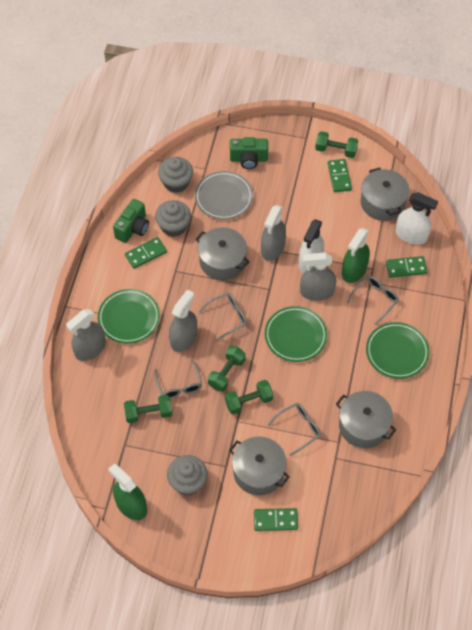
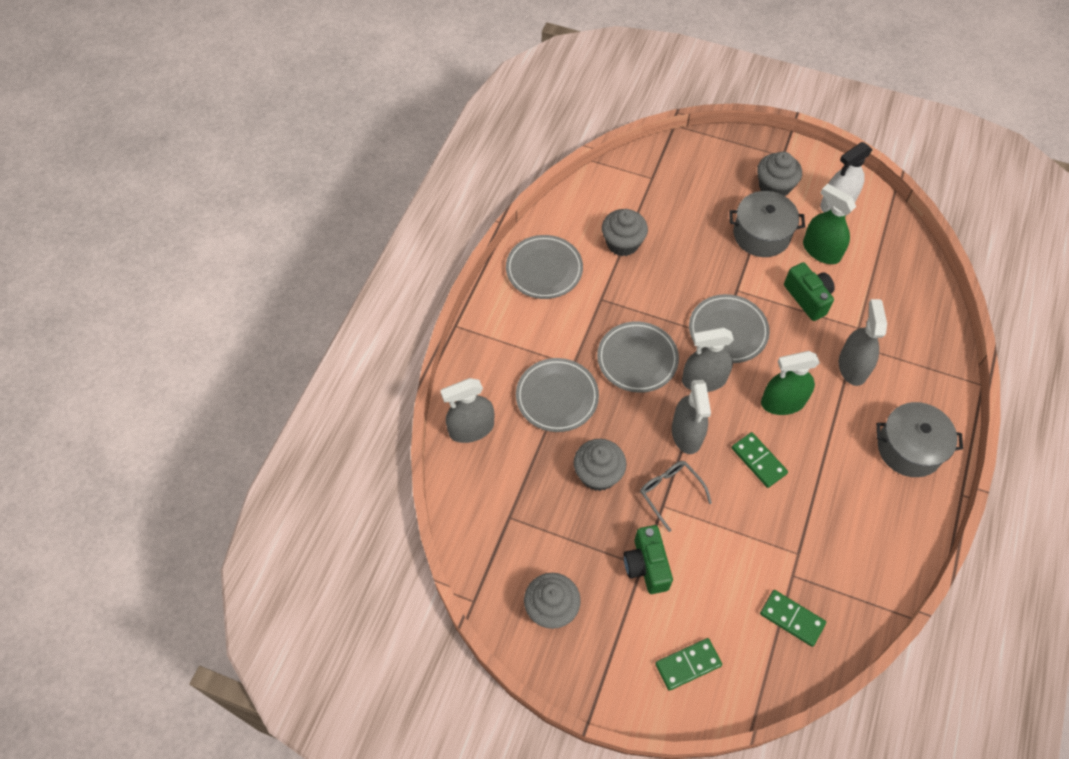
green domino: [125,237,167,269] [254,508,298,531] [327,159,352,192] [386,256,427,278] = 4 -> [655,638,722,691] [732,432,788,488] [760,590,826,647] = 3
green dumbbell: [124,395,172,423] [208,346,246,392] [225,380,273,415] [315,131,358,158] = 4 -> none = 0
green plate: [98,289,160,344] [265,306,327,362] [366,322,430,379] = 3 -> none = 0
grey cupcake: [155,200,191,237] [158,157,193,193] [167,455,208,495] = 3 -> [524,573,581,629] [574,439,627,491] [602,209,648,256] [757,152,802,196] = 4
grey glasses: [154,359,202,399] [199,293,247,341] [268,403,321,457] [347,276,399,325] = 4 -> [640,461,712,532] = 1
grey plate: [195,171,253,220] = 1 -> [506,235,583,299] [516,358,599,432] [597,321,679,393] [689,294,770,363] = 4
grey pot: [195,227,250,280] [229,436,289,495] [336,391,396,448] [361,168,409,221] = 4 -> [729,191,805,257] [876,402,963,477] = 2
white spray bottle: [298,219,324,274] [395,192,438,245] = 2 -> [820,142,873,212] = 1

